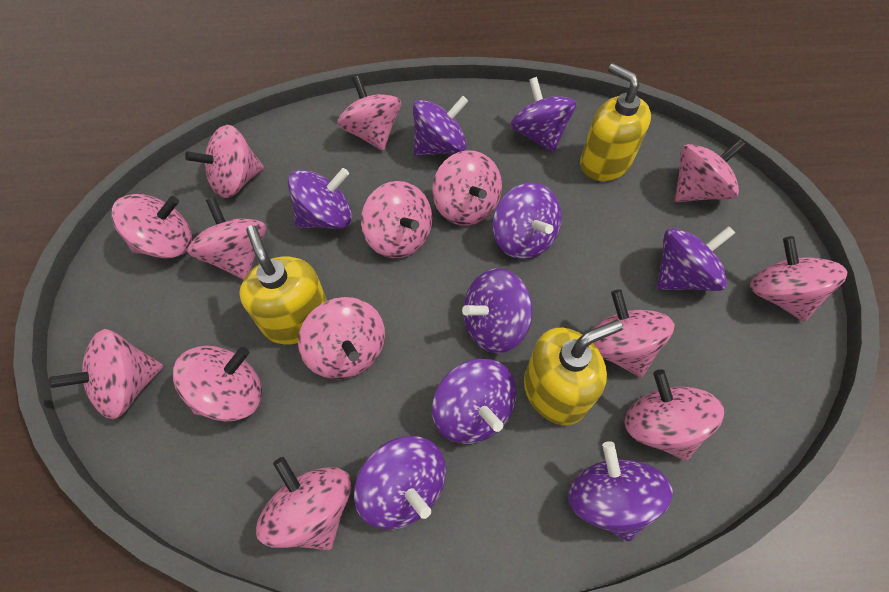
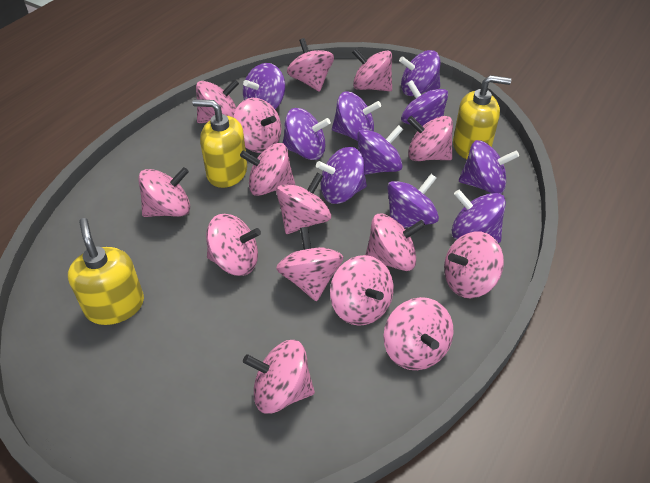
pink spinning top: [49,329,163,419] [112,194,192,258] [173,346,262,421] [185,125,264,198] [187,197,266,280] [256,457,351,550] [298,297,385,379] [337,76,401,151] [361,181,432,258] [432,150,502,225] [592,289,675,377] [624,369,724,461] [675,139,746,202] [750,236,848,322] = 14 -> [138,167,190,217] [196,79,239,123] [206,214,261,276] [233,98,281,153] [240,143,295,196] [243,340,315,414] [276,172,331,234] [276,227,343,302] [287,38,334,92] [330,255,394,326] [352,48,392,91] [365,214,425,271] [384,297,454,370] [407,116,453,161] [444,231,504,298] = 15
purple spinning top: [288,168,352,229] [354,436,446,530] [413,96,469,156] [432,359,516,444] [462,268,533,353] [493,183,562,260] [510,77,577,153] [568,441,673,541] [657,226,735,291] = 9 -> [243,63,285,109] [283,108,331,160] [316,147,367,204] [332,91,381,141] [358,125,403,175] [387,174,439,228] [399,50,440,96] [401,80,448,126] [451,189,506,243] [459,140,519,194] = 10

